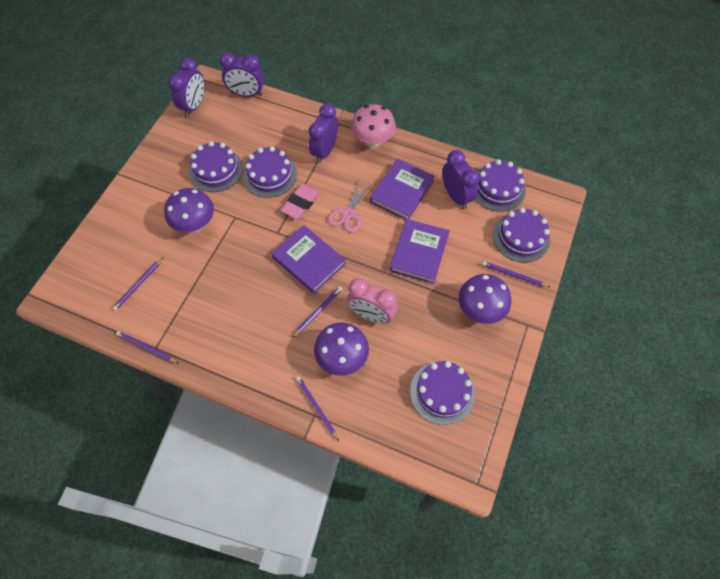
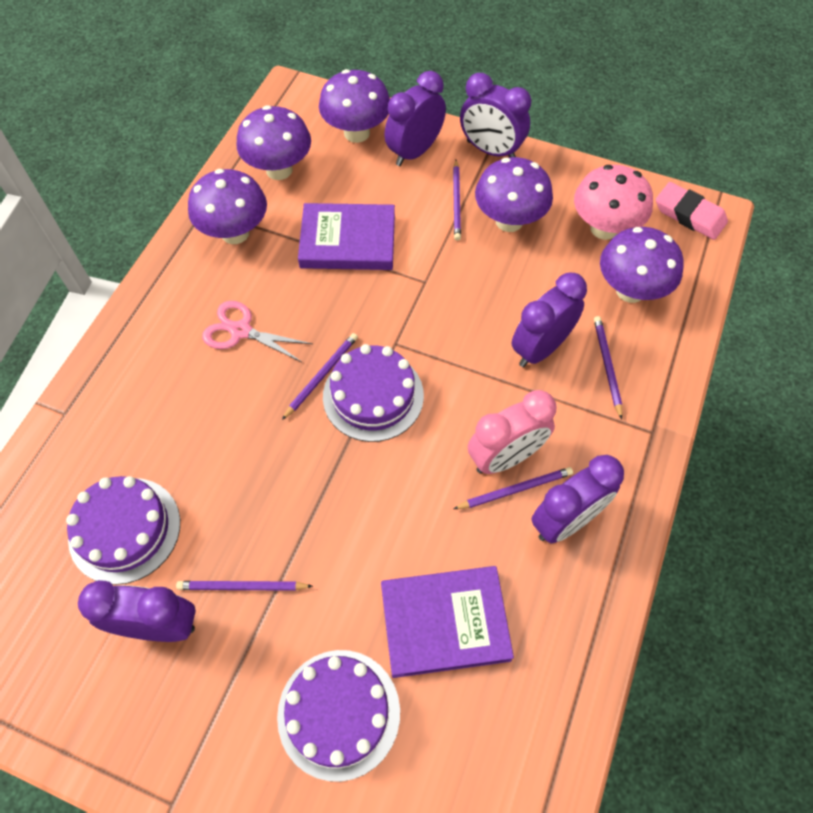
purple book: [271,225,346,294] [370,159,435,220] [390,219,450,284] = 3 -> [298,203,395,270] [381,566,514,678] = 2
purple cake: [189,141,243,192] [243,146,297,198] [410,361,475,425] [475,159,526,212] [493,208,550,262] = 5 -> [66,476,180,585] [277,650,400,782] [323,344,424,442] = 3
purple clock: [169,58,205,117] [219,52,264,97] [309,104,338,163] [442,150,480,209] = 4 -> [78,580,196,642] [384,71,446,166] [460,73,531,157] [512,273,587,367] [531,455,624,543] = 5
purple mushroom: [164,188,214,232] [314,322,369,376] [458,274,511,324] = 3 -> [188,169,267,244] [236,105,311,180] [319,69,390,143] [475,157,553,232] [600,227,684,303] = 5

